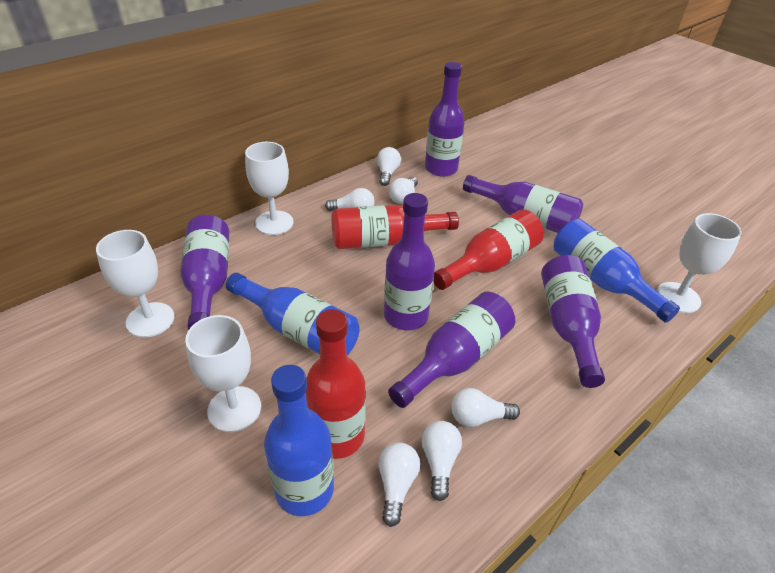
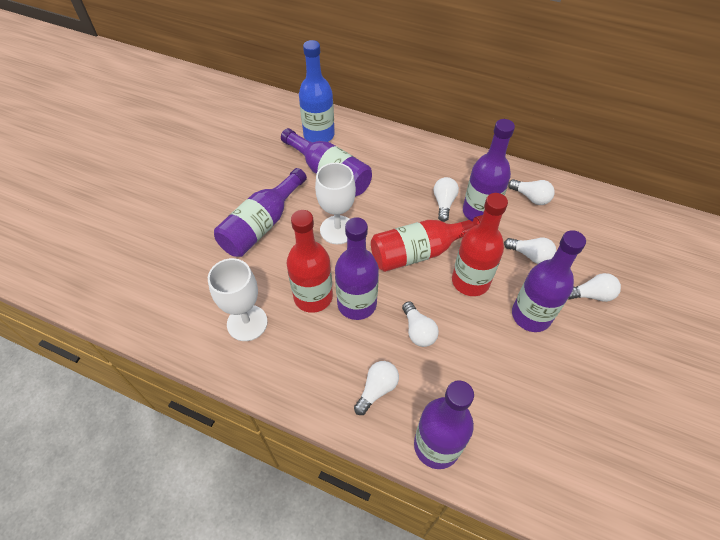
blue bottle: [226,273,360,355] [264,365,334,516] [554,219,680,323] = 3 -> [299,40,335,142] = 1
white goblet: [96,230,174,338] [185,315,261,432] [245,142,294,235] [656,213,742,313] = 4 -> [208,258,268,341] [315,163,356,244] = 2

